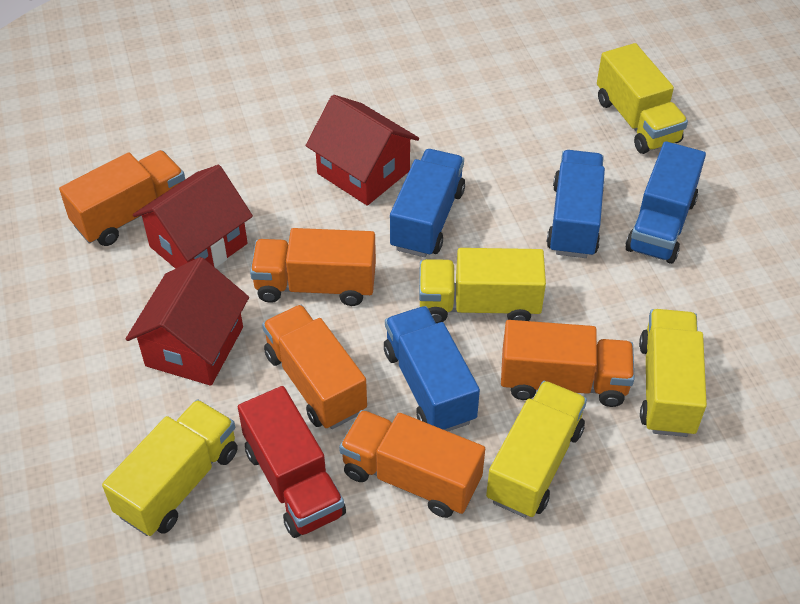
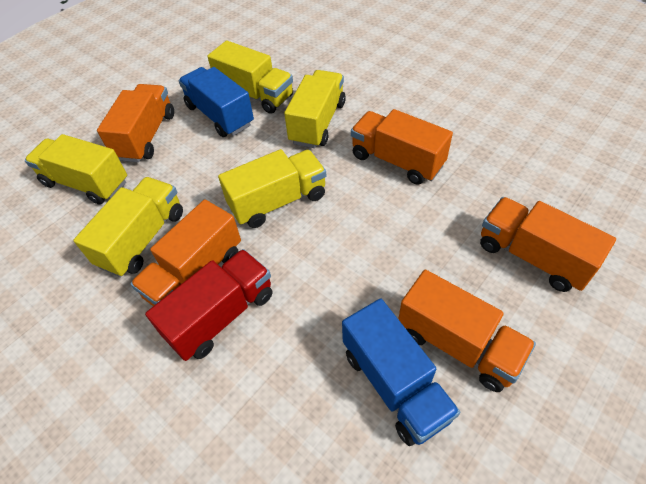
blue truck: [384,306,480,432] [390,149,465,257] [547,150,605,258] [626,141,706,264] = 4 -> [178,67,254,137] [342,299,460,446] = 2
red house: [126,257,249,386] [133,165,253,269] [306,95,419,206] = 3 -> none = 0

